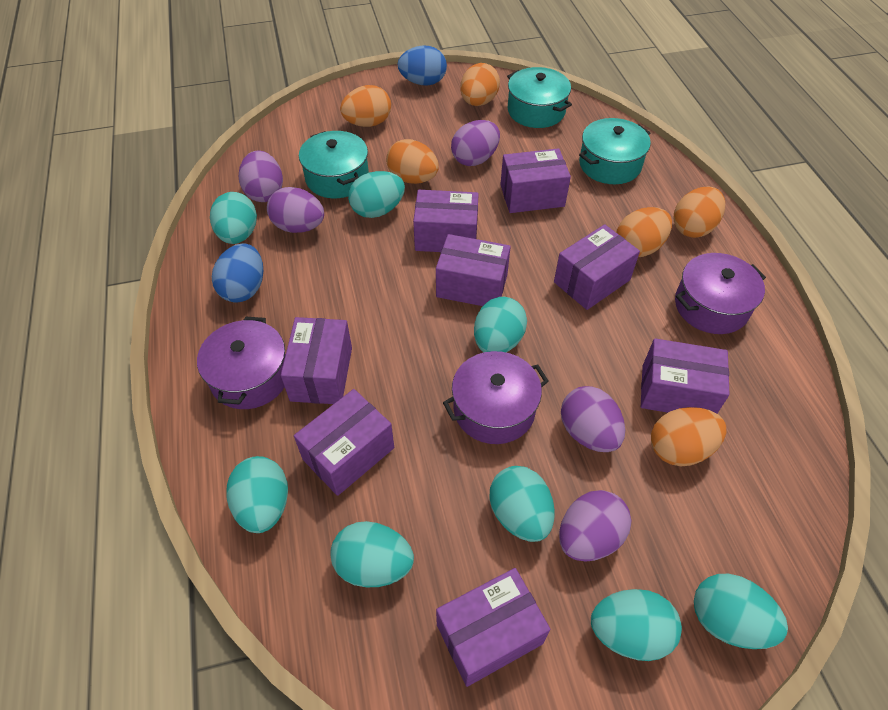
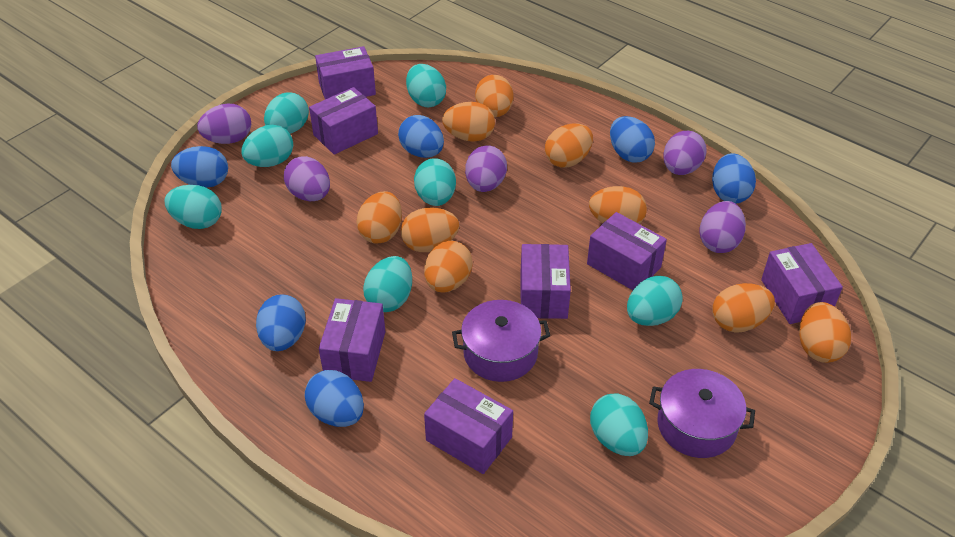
blue egg: [212,243,263,303] [397,45,447,85] = 2 -> [171,146,228,188] [256,294,306,351] [305,370,364,427] [398,115,444,158] [610,116,655,163] [712,153,756,204] = 6
orange egg: [340,85,391,127] [386,139,439,184] [460,63,500,106] [616,207,672,257] [651,407,726,466] [674,186,725,238] = 6 -> [356,191,402,244] [401,208,459,252] [424,241,473,293] [442,102,495,142] [475,75,513,117] [545,123,593,168] [589,186,647,224] [713,283,775,333] [799,302,851,363] = 9
purple box: [281,317,352,404] [294,389,394,496] [413,190,479,252] [436,234,511,306] [436,568,551,687] [500,148,571,213] [554,224,640,310] [641,338,729,414] = 8 -> [309,87,378,155] [315,46,376,99] [319,298,386,382] [424,378,513,474] [520,244,571,319] [587,212,667,290] [761,243,843,324] = 7
purple pot: [197,316,286,409] [443,351,549,444] [675,253,766,334] = 3 -> [452,300,550,382] [649,369,755,458] = 2
turquoise pot: [299,131,369,198] [507,67,572,128] [579,118,651,184] = 3 -> none = 0

